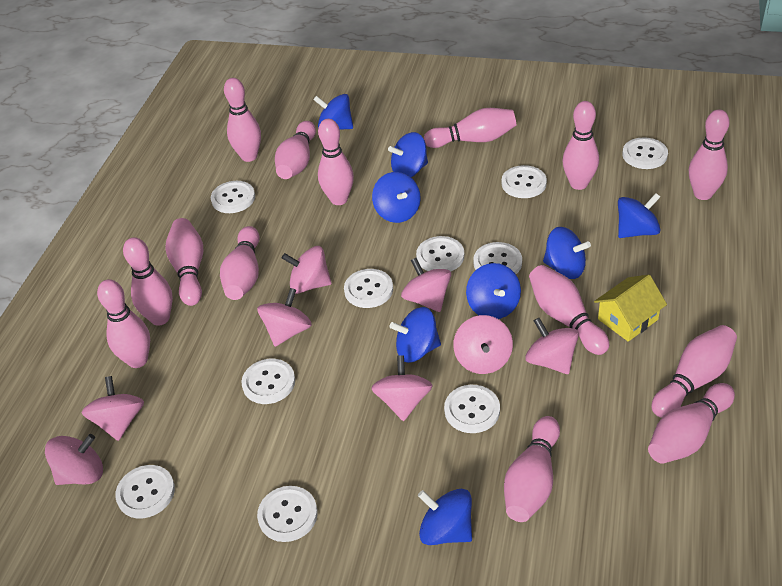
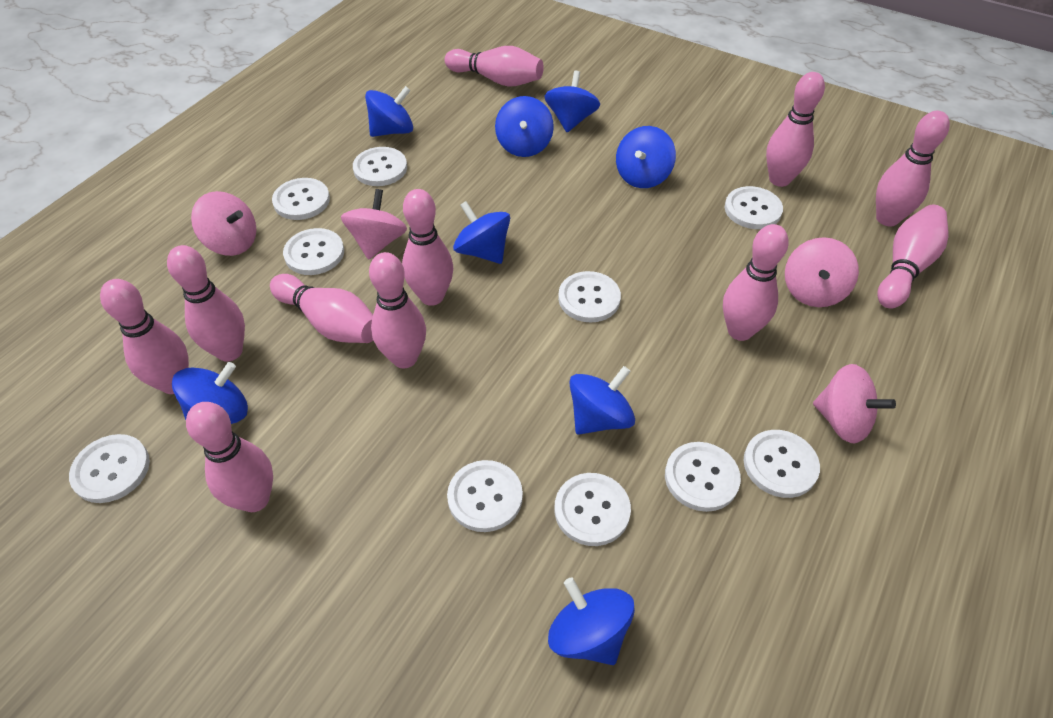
pink bowling pin: [97,279,150,368] [123,237,173,326] [165,218,203,306] [220,226,259,300] [224,78,261,162] [275,121,316,179] [318,119,354,205] [424,108,516,148] [504,416,560,522] [529,265,609,355] [562,101,599,190] [648,383,735,464] [652,325,737,418] [689,109,730,200] = 14 -> [100,279,189,394] [167,245,245,362] [186,402,273,512] [270,274,373,343] [369,252,426,368] [402,189,453,306] [445,46,544,87] [723,224,789,341] [766,72,825,187] [876,111,950,226] [877,205,949,308] = 11
pink spinning top: [45,434,103,485] [82,376,144,441] [257,288,312,347] [282,246,332,294] [371,355,433,421] [401,258,451,312] [453,315,513,374] [526,318,579,374] = 8 -> [191,191,256,256] [341,189,407,260] [785,237,859,307] [813,364,896,443] = 4
yellow house: [594,275,667,342] = 1 -> none = 0

